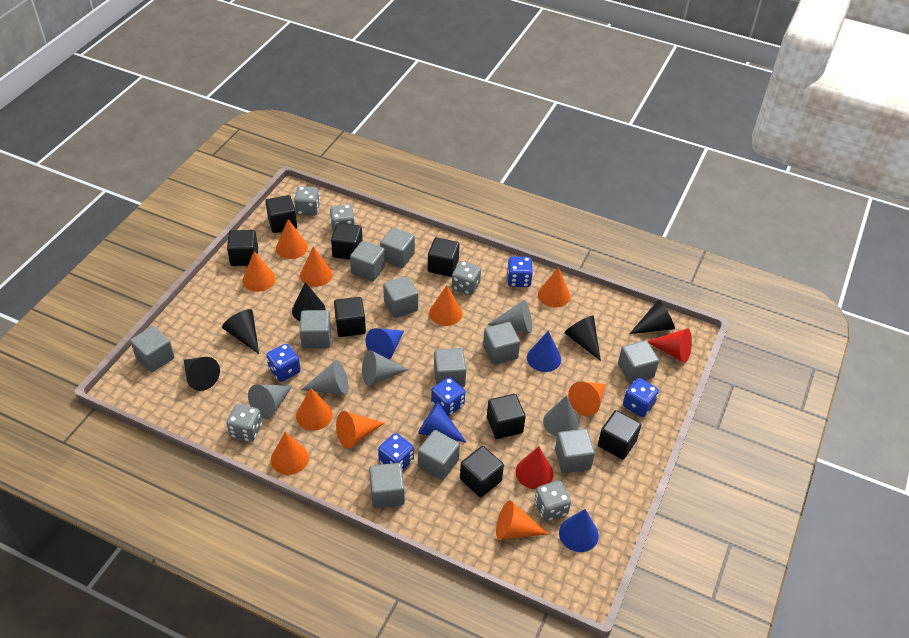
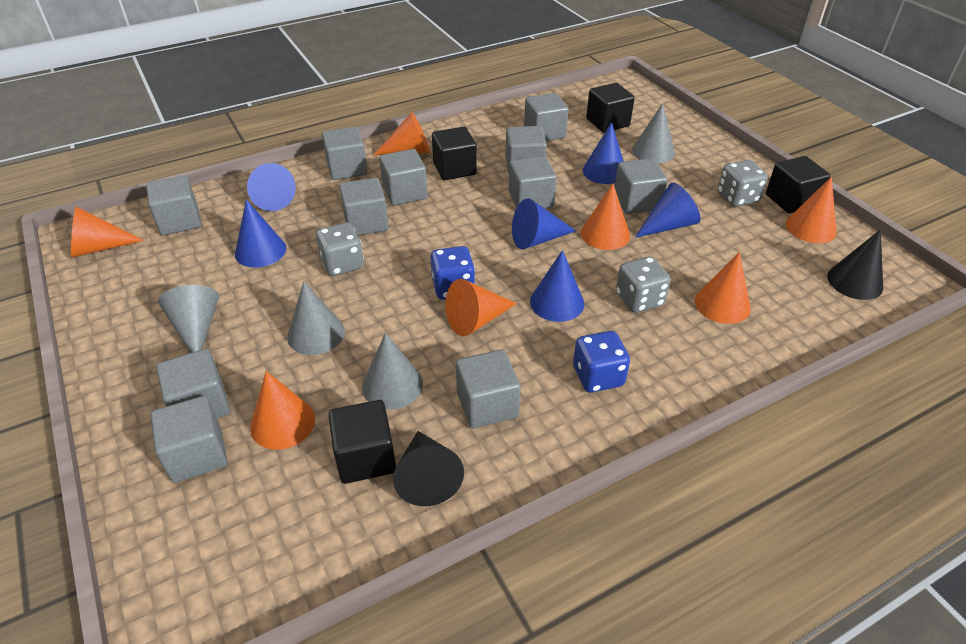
black cone: [184,357,220,391] [222,309,259,354] [292,282,326,321] [564,316,601,361] [630,300,675,334] = 5 -> [393,431,464,506] [827,230,883,300] = 2
black cube: [227,230,258,266] [265,195,297,233] [331,223,363,260] [334,297,366,337] [428,237,460,277] [460,446,504,497] [487,394,526,439] [598,410,641,460] = 8 -> [328,400,396,484] [432,127,477,180] [586,83,635,133] [766,156,830,213] = 4
blue cone: [365,328,404,359] [418,402,467,443] [527,331,561,372] [559,509,599,552] = 4 -> [235,199,286,268] [247,163,296,211] [512,198,576,249] [530,250,585,322] [583,122,624,184] [635,183,701,238] = 6
blue dice: [266,344,301,382] [378,433,414,471] [431,377,465,416] [507,256,533,287] [623,378,659,417] = 5 -> [430,246,475,299] [573,331,630,392] = 2
grey cone: [248,384,293,419] [301,360,349,395] [362,350,409,386] [487,300,532,333] [543,395,579,437] = 5 -> [158,285,219,353] [287,282,345,355] [362,333,423,409] [632,103,675,163] = 4
grey dice: [226,404,262,442] [294,186,320,216] [330,204,355,232] [452,261,481,295] [534,481,571,521] = 5 -> [316,223,364,276] [616,256,671,313] [718,160,768,207] = 3
orange cone: [243,251,275,292] [271,432,309,475] [276,219,308,259] [296,388,333,431] [300,246,333,287] [336,411,384,448] [429,285,462,326] [496,500,549,540] [538,267,570,307] [568,382,606,416] = 10 -> [71,207,144,258] [250,371,315,450] [373,112,430,155] [445,279,517,336] [581,184,630,250] [695,252,751,324] [786,177,837,243] = 7
red cone: [516,447,553,489] [648,328,692,363] = 2 -> none = 0

